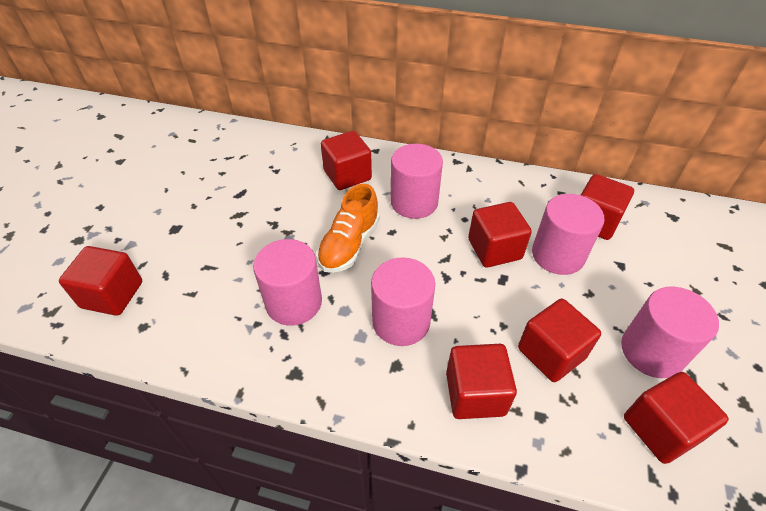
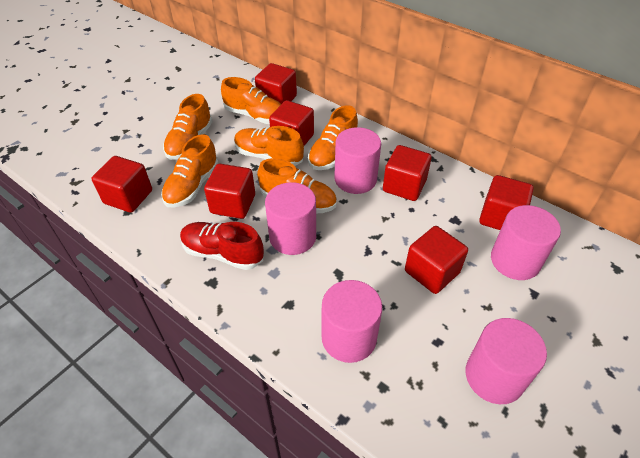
orange shoe: [317,184,380,273] = 1 -> [161,134,219,208] [163,94,213,160] [221,77,281,124] [234,126,304,166] [257,158,337,214] [308,105,358,170] = 6
red shoe: none = 0 -> [180,222,264,270] = 1

